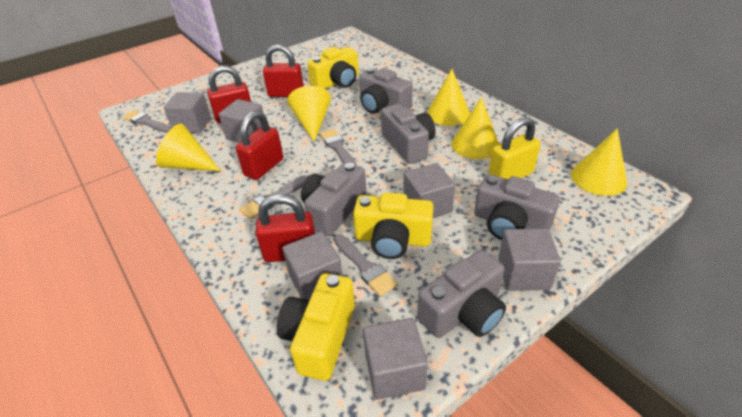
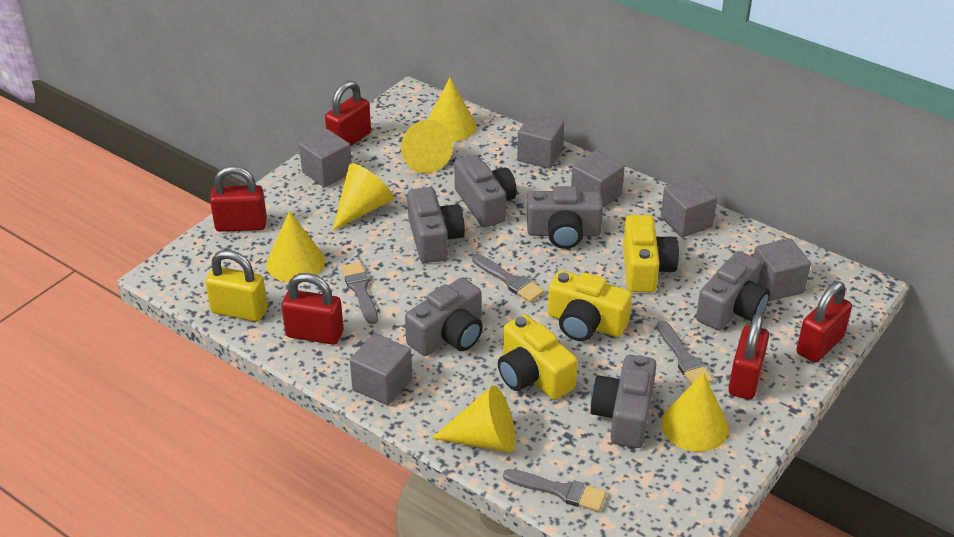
grey camera: [301,162,367,236] [359,68,413,114] [381,104,435,164] [417,250,506,338] [474,174,560,240] = 5 -> [405,277,483,356] [407,187,465,263] [454,155,517,227] [527,186,603,249] [591,355,656,448] [696,251,770,330] = 6
red padlock: [207,65,251,123] [236,111,283,180] [255,194,315,262] [263,44,304,97] = 4 -> [210,166,267,232] [282,273,343,345] [325,81,371,146] [728,313,769,399] [796,281,852,363] = 5
yellow cone: [156,124,221,171] [287,86,331,142] [427,69,470,126] [451,97,499,159] [571,128,627,196] = 5 -> [266,211,325,282] [332,163,394,231] [401,120,453,173] [428,78,476,142] [431,385,515,452] [661,373,729,452] = 6

